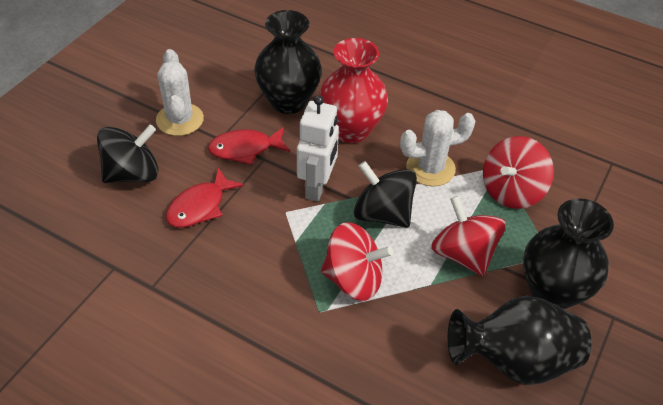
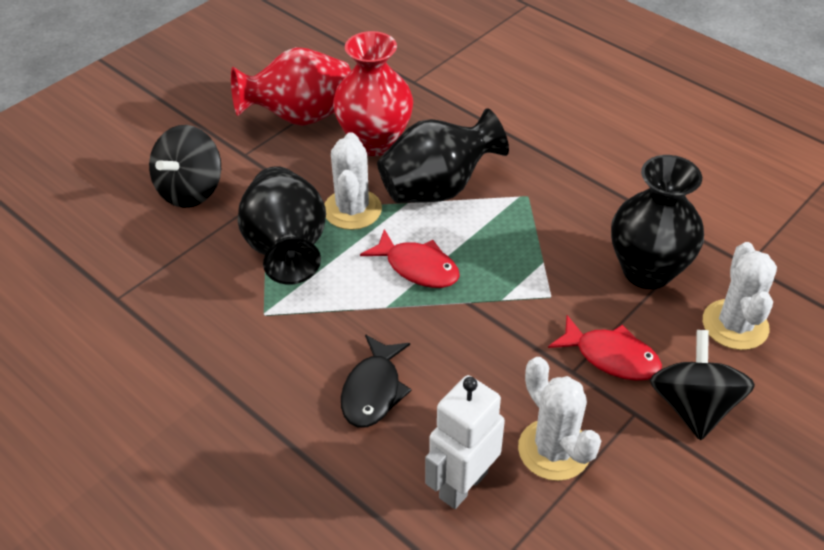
black fish: none = 0 -> [341,334,411,427] = 1
red spinning top: [321,222,393,301] [431,196,506,276] [483,136,554,209] = 3 -> none = 0
red vase: [319,38,388,143] = 1 -> [231,47,351,126] [333,31,413,156] = 2
white cactus: [156,49,204,136] [400,110,476,186] = 2 -> [324,132,382,230] [518,357,601,481] [703,242,777,350] = 3

